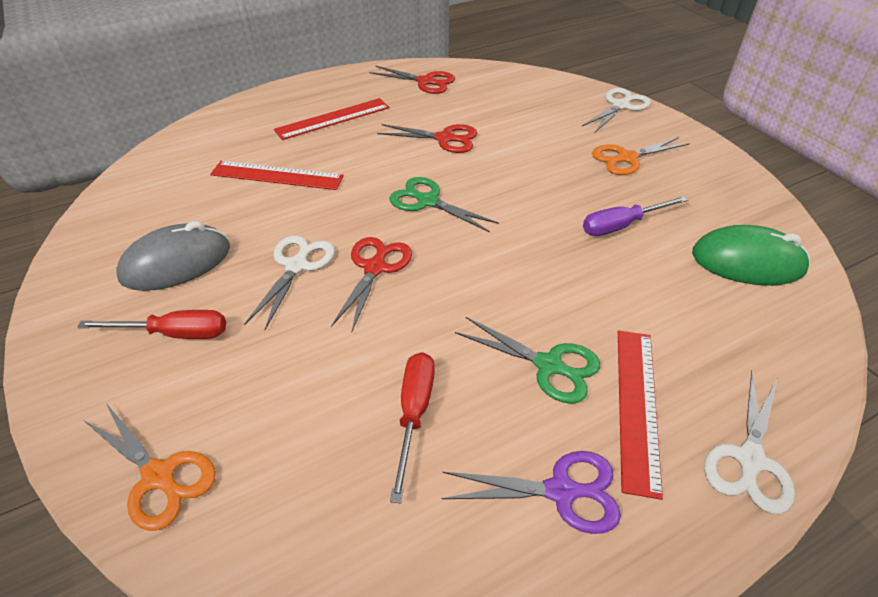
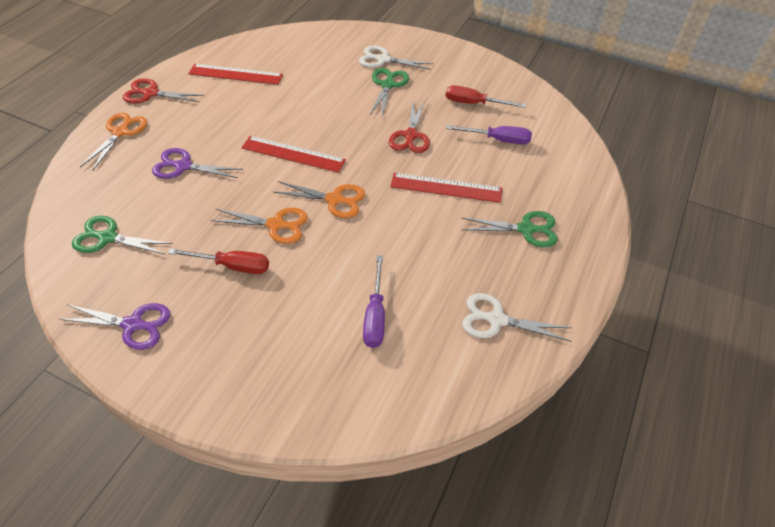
green mouse: [692,225,810,286] = 1 -> none = 0
green scissors: [389,177,499,232] [455,317,600,404] = 2 -> [72,216,173,255] [370,68,409,117] [461,211,558,247] = 3
grey mouse: [116,221,230,291] = 1 -> none = 0
orange scissors: [85,404,216,531] [592,137,690,175] = 2 -> [80,113,148,171] [211,208,308,244] [273,181,365,218] = 3
purple scissors: [441,451,621,534] = 1 -> [59,303,170,350] [152,148,243,179] = 2
purple screwdriver: [583,196,688,236] = 1 -> [363,256,385,348] [446,125,532,144] = 2
red scissors: [331,237,412,331] [369,66,455,94] [377,124,477,153] = 3 -> [123,78,204,103] [389,100,430,153] = 2
white scissors: [244,235,335,330] [582,88,651,132] [704,371,795,514] = 3 -> [359,46,434,70] [462,293,572,342] = 2

